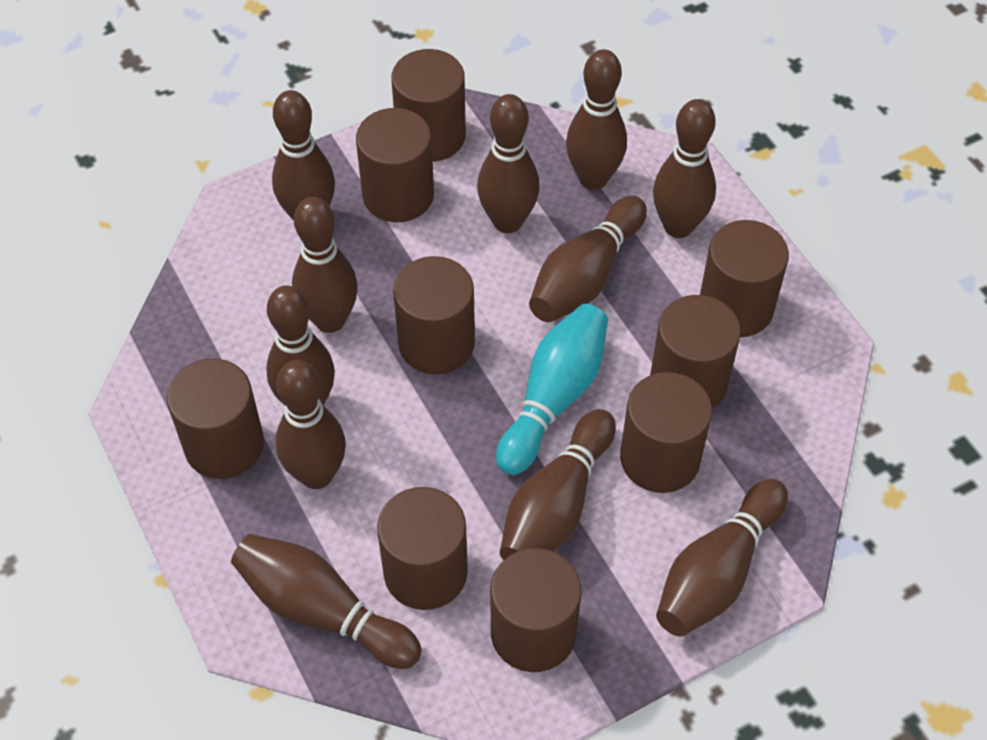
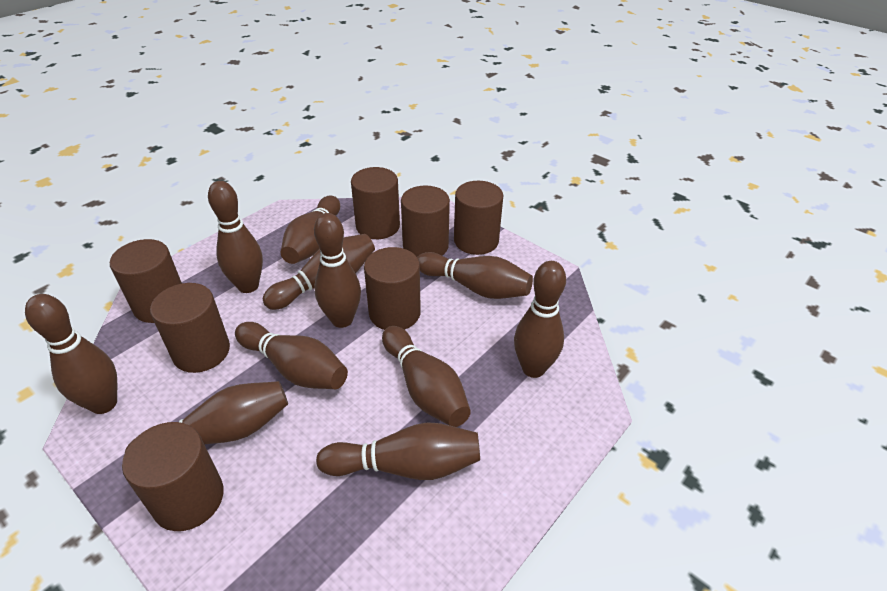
brown cylinder: [167,358,264,479] [356,108,434,222] [377,487,468,610] [391,49,466,162] [393,256,475,375] [491,548,582,672] [620,372,712,493] [650,295,741,408] [700,220,789,337] = 9 -> [110,239,182,323] [122,422,224,531] [150,283,230,373] [351,167,400,239] [364,247,421,330] [401,185,450,257] [454,181,503,255] = 7
turquoise bowling pin: [496,304,608,475] = 1 -> none = 0

